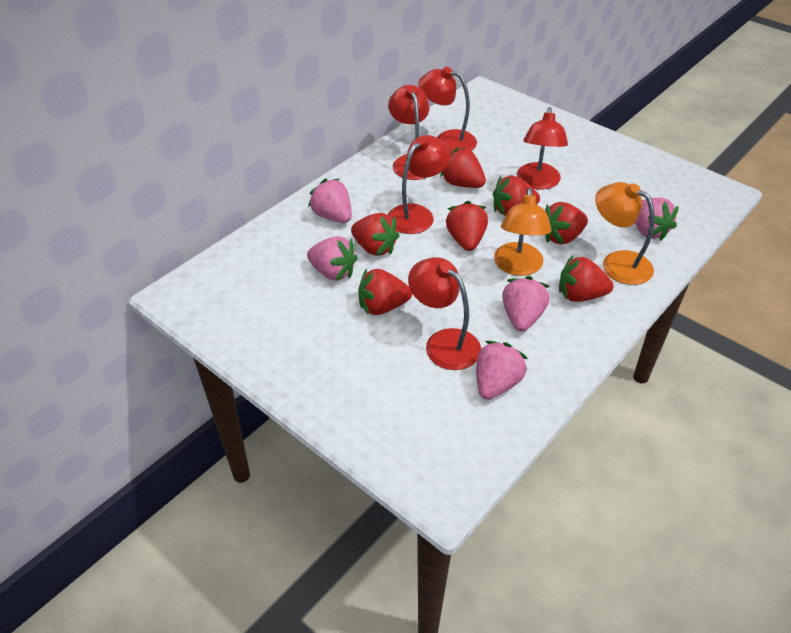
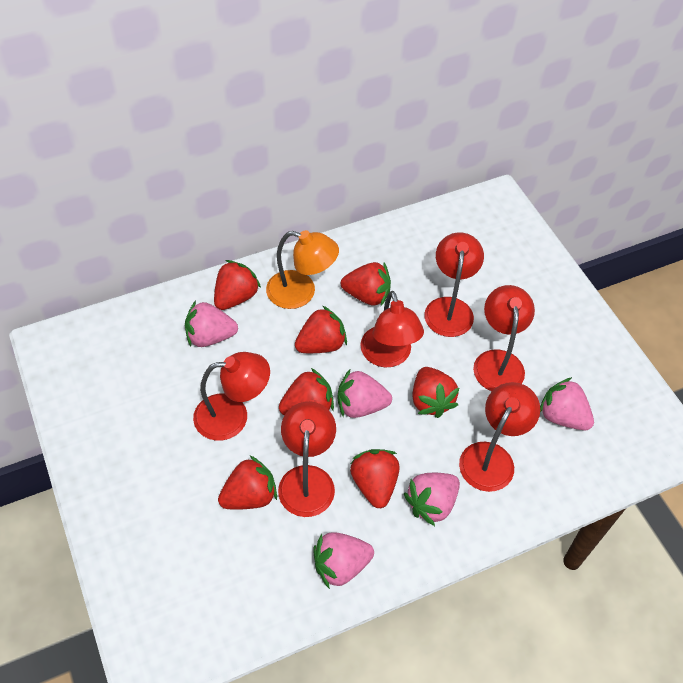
orange lamp: [494,188,552,276] [595,182,654,285] = 2 -> [266,230,339,309] = 1
red lamp: [388,85,430,180] [388,135,451,234] [408,257,481,370] [418,67,477,153] [517,107,568,190] = 5 -> [193,352,270,441] [278,401,336,517] [360,291,424,367] [424,232,484,337] [459,382,540,492] [473,285,535,391] = 6

